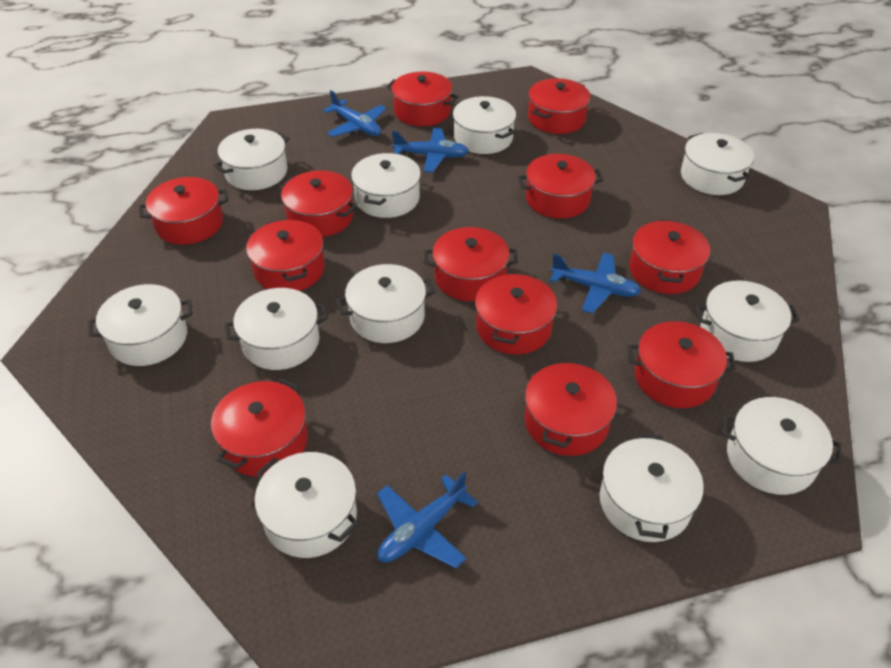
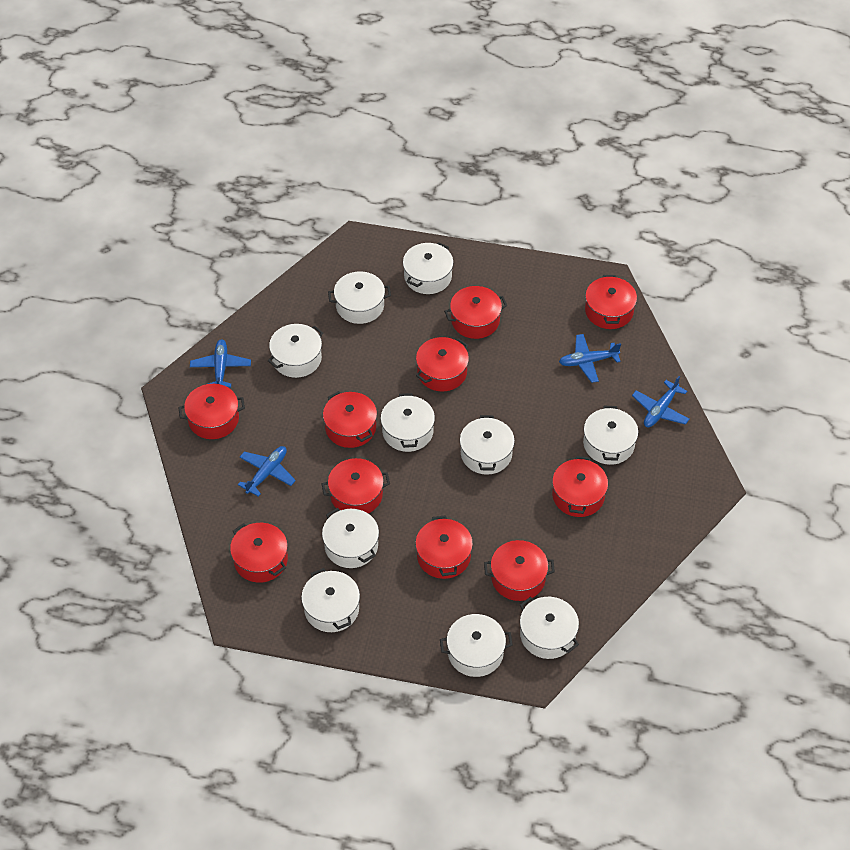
red pot: [139,177,229,245] [211,378,308,477] [246,219,325,291] [279,170,357,237] [386,72,459,126] [424,227,518,301] [475,272,557,354] [518,154,603,218] [525,360,617,456] [528,78,590,134] [628,321,736,408] [629,219,710,294] = 12 -> [178,384,245,439] [230,523,288,583] [322,458,390,514] [323,391,377,448] [415,515,473,579] [416,337,469,391] [444,286,508,339] [484,540,555,601] [552,456,608,517] [585,275,637,329] = 10
white pot: [88,284,193,366] [214,129,289,190] [225,288,328,370] [255,452,359,558] [336,264,435,343] [351,153,421,218] [453,96,516,154] [600,433,704,542] [681,133,754,195] [695,280,800,362] [722,397,841,495] = 11 -> [268,324,323,378] [301,568,360,632] [322,508,379,568] [328,271,391,324] [380,393,435,452] [403,242,454,294] [440,614,513,677] [460,415,515,475] [520,597,579,659] [583,406,638,465] = 10

